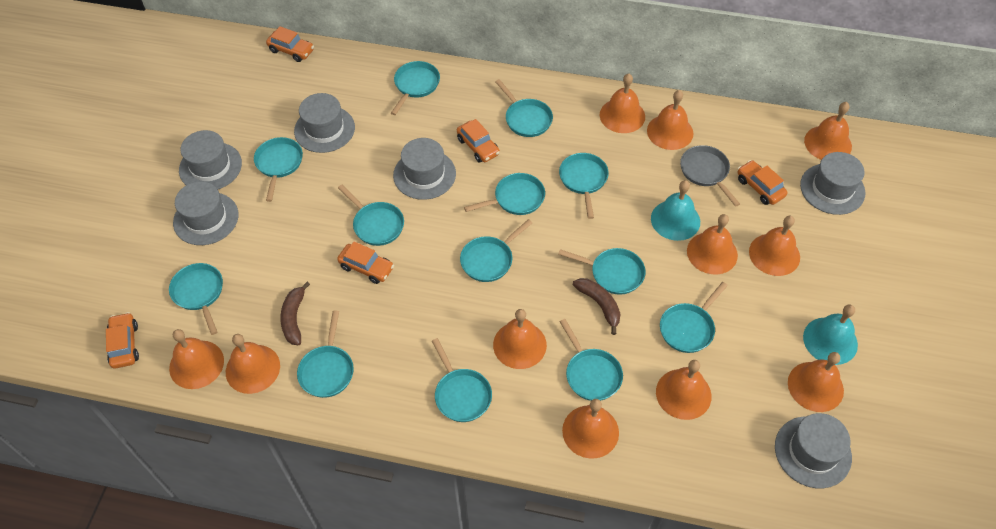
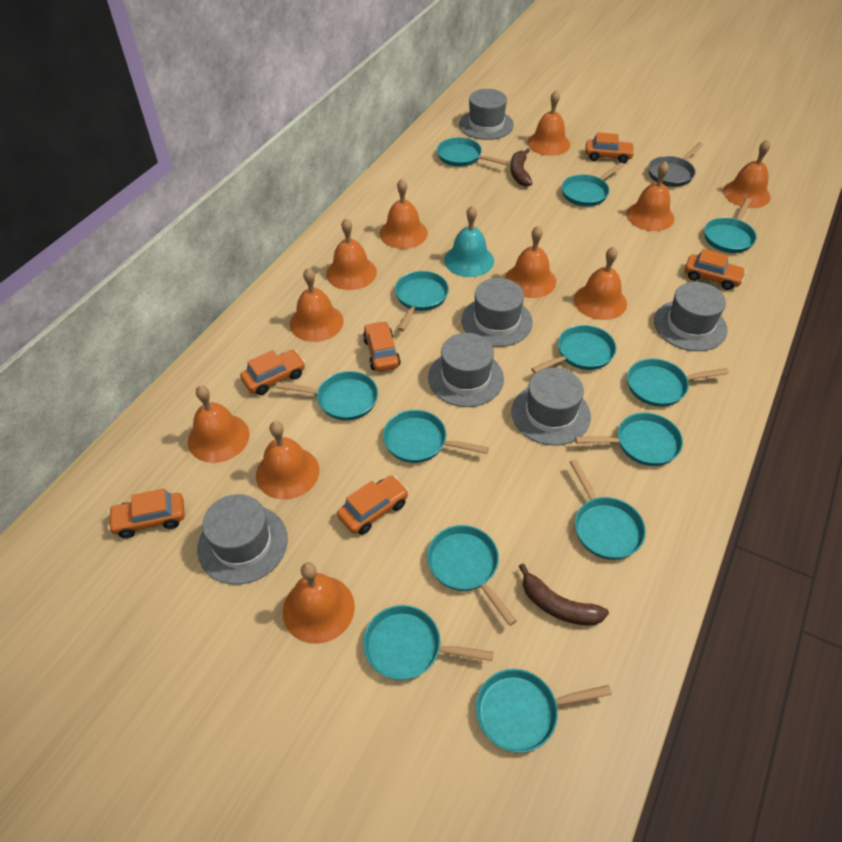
orange car: [106,312,139,369] [266,26,314,62] [337,241,394,284] [457,119,500,163] [738,160,788,205] = 5 -> [108,488,185,538] [240,350,305,395] [337,475,409,535] [363,321,401,371] [585,132,635,163] [685,249,746,290] = 6
turquoise bell: [651,180,700,241] [803,305,858,365] = 2 -> [444,206,494,277] = 1

